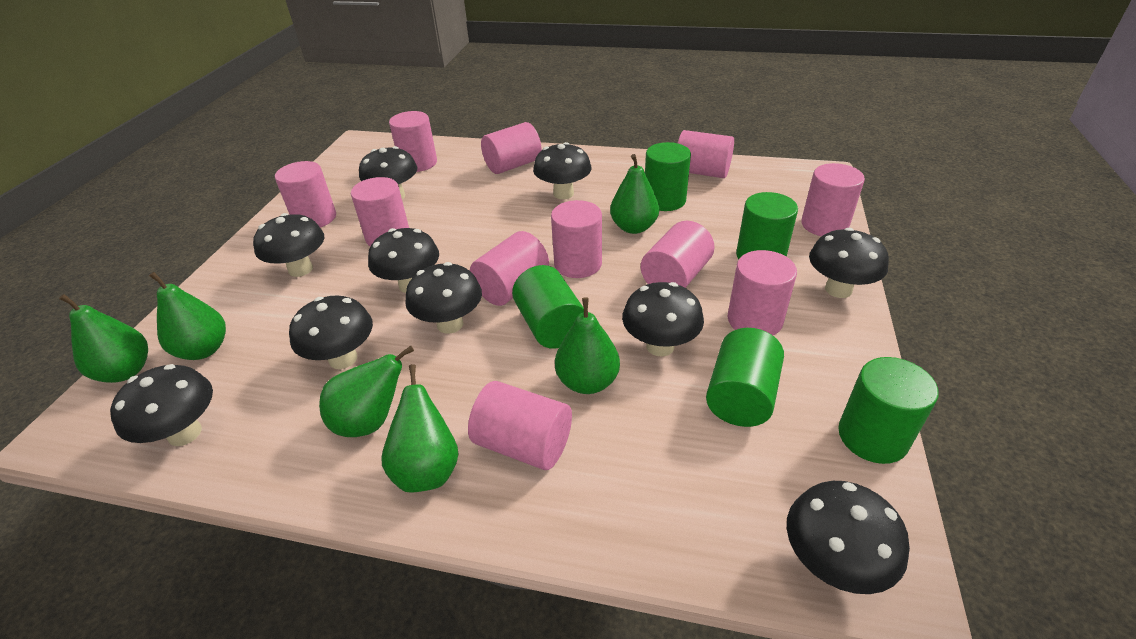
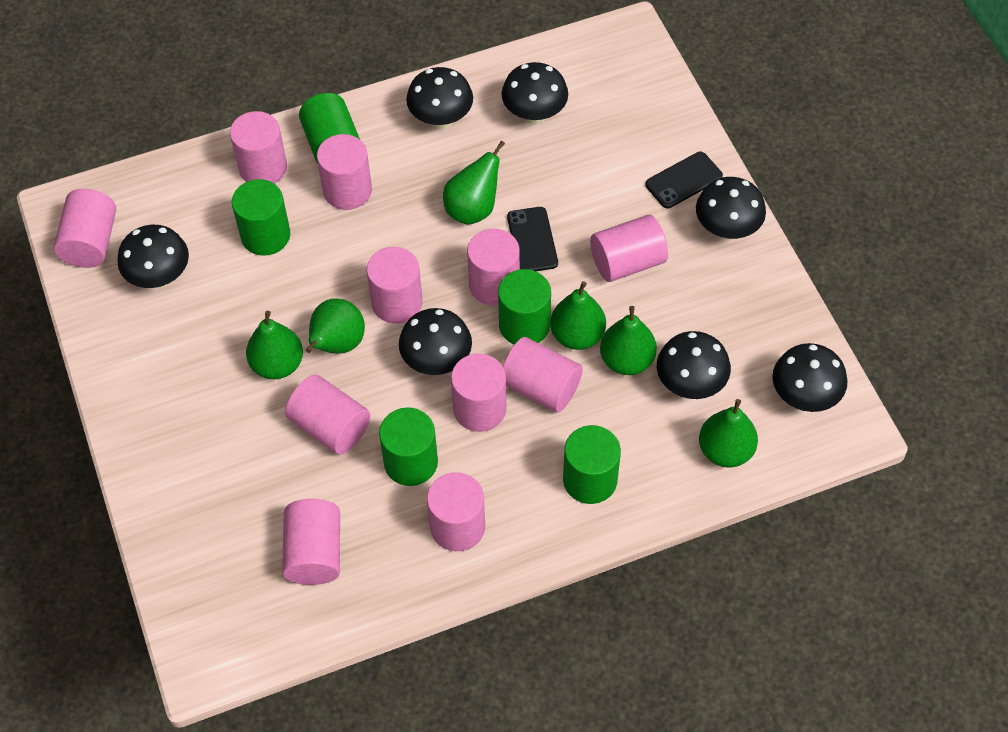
black mushroom: [110,364,213,446] [253,213,325,277] [289,296,373,369] [359,146,418,199] [368,228,439,293] [405,262,482,334] [533,142,591,199] [622,282,704,357] [787,481,910,594] [809,228,889,298] = 10 -> [118,225,189,288] [399,308,472,375] [406,67,473,129] [501,62,568,124] [657,331,731,399] [696,177,766,240] [772,343,847,412] = 7
black phone: none = 0 -> [507,207,558,271] [645,152,723,208] = 2

